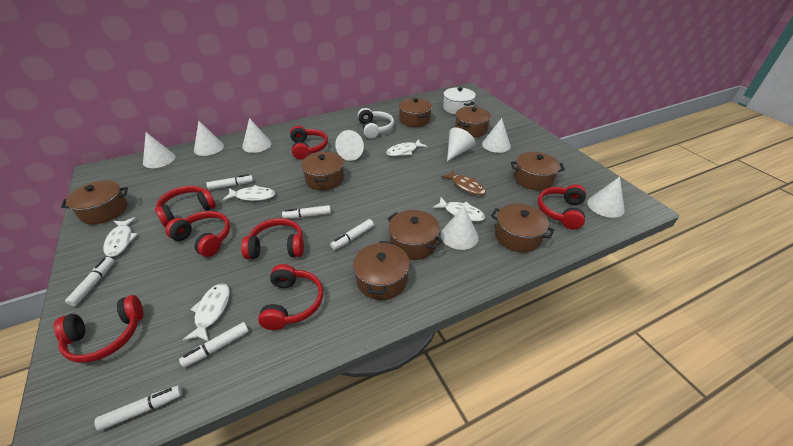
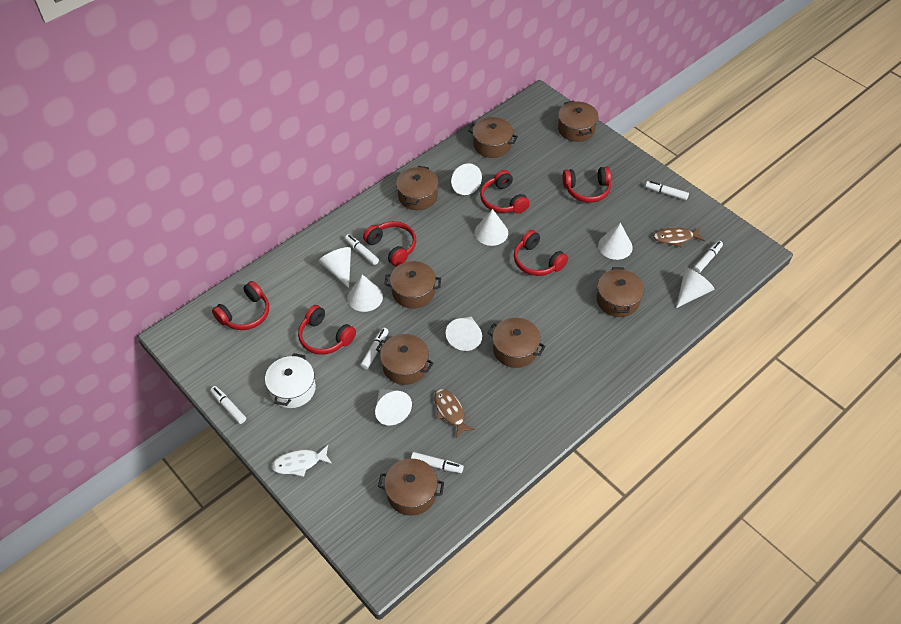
brown fish: [441,170,486,195] = 1 -> [434,389,475,438] [654,227,705,248] = 2
red headphones: [54,295,143,363] [155,186,216,227] [166,211,230,257] [241,218,304,259] [258,264,323,330] [290,126,328,160] [538,184,586,230] = 7 -> [212,281,269,330] [298,305,356,354] [363,221,416,267] [480,170,530,214] [514,230,568,276] [563,167,611,203] = 6
white fish: [103,217,138,257] [183,283,230,341] [223,185,275,201] [386,139,427,156] [432,197,485,222] = 5 -> [272,445,332,477] = 1
white headphones: [358,108,394,139] = 1 -> none = 0

